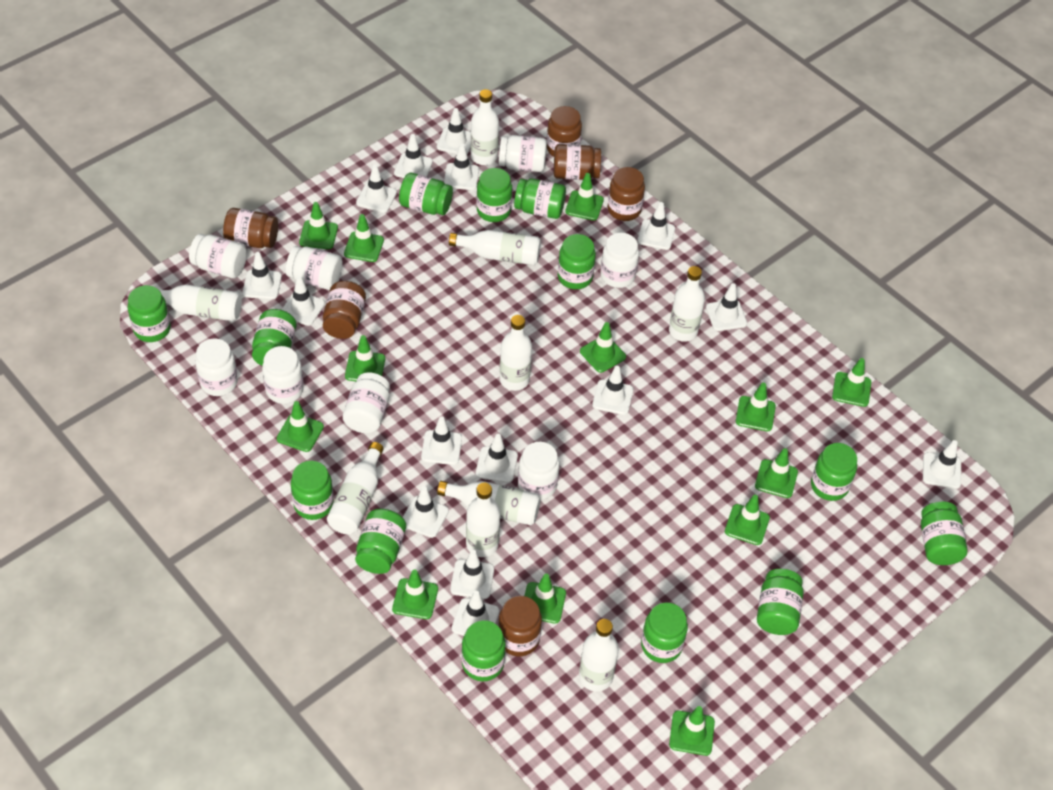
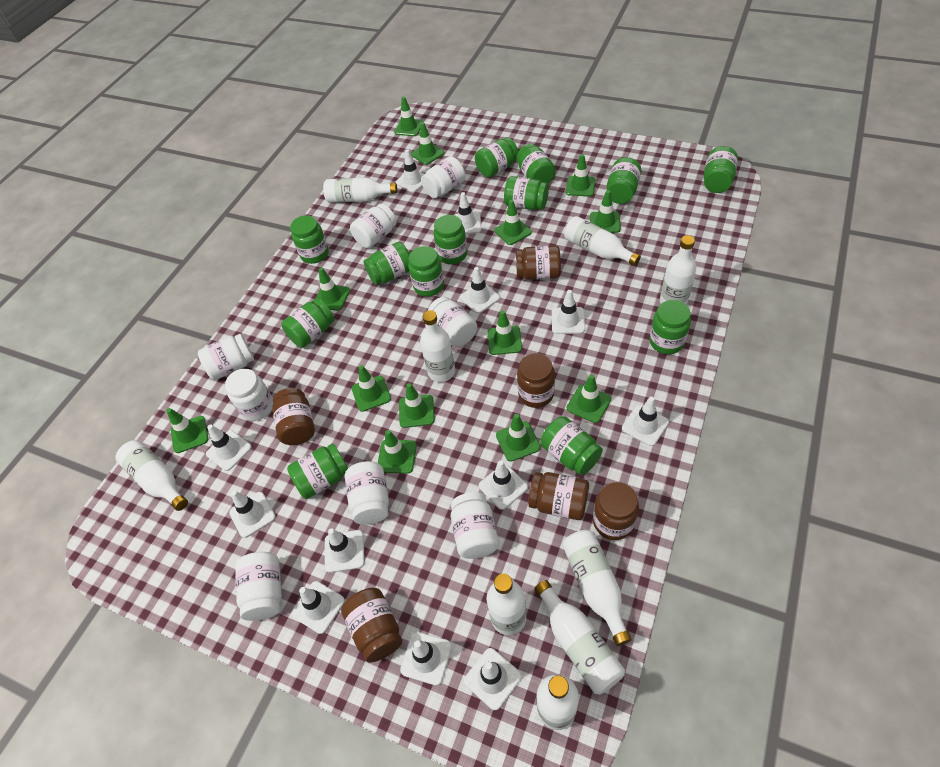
white traffic cone: [242,252,282,299] [281,276,325,326] [356,164,397,213] [394,134,433,178] [403,486,449,538] [421,416,462,465] [437,108,471,154] [444,144,479,190] [450,550,494,599] [452,591,499,636] [476,434,518,483] [592,366,634,415] [637,202,675,250] [706,283,747,331] [923,440,961,489] = 15 -> [206,424,252,471] [229,491,276,538] [292,581,345,634] [325,528,365,573] [396,149,425,192] [400,632,452,686] [454,192,481,234] [460,267,500,314] [464,648,522,710] [479,461,528,510] [552,290,585,334] [622,397,669,446] = 12

